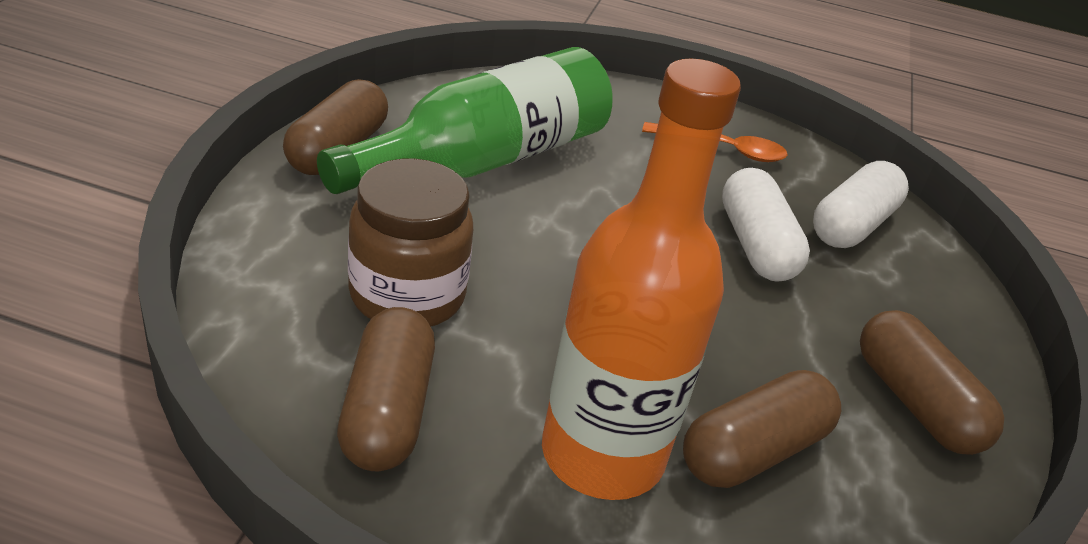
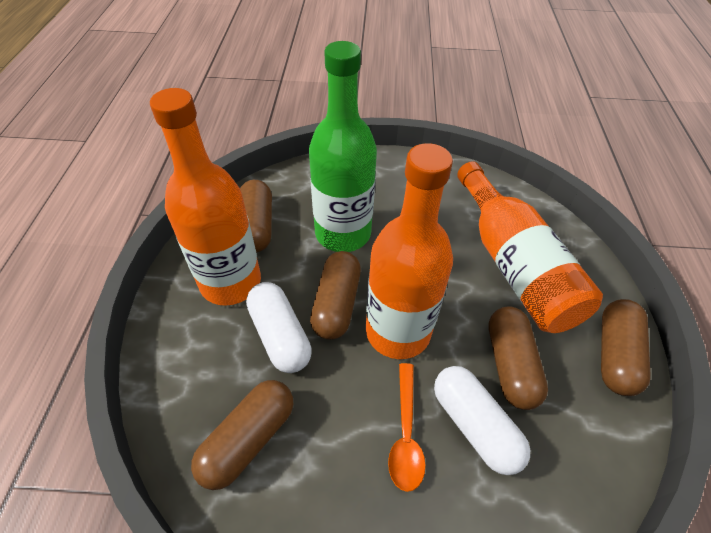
brown capsule: [283,79,388,175] [337,307,435,471] [683,370,841,488] [860,310,1004,455] = 4 -> [191,380,293,490] [240,180,272,253] [310,251,361,340] [488,306,548,410] [601,299,651,396] = 5
brown jar: [348,159,473,327] = 1 -> none = 0
orange bottle: [542,58,741,500] = 1 -> [150,88,261,306] [366,143,453,359] [457,161,603,333] = 3

